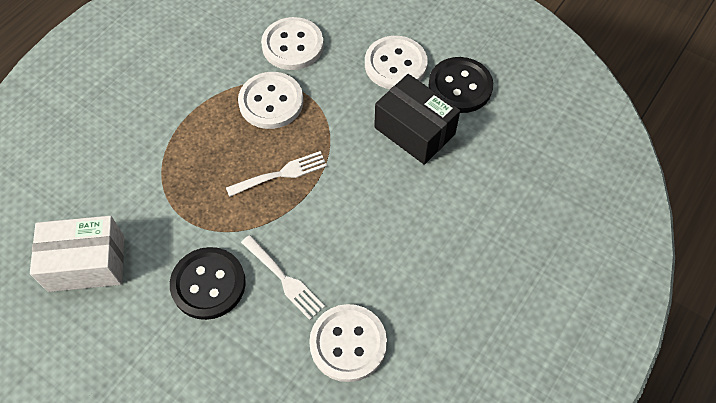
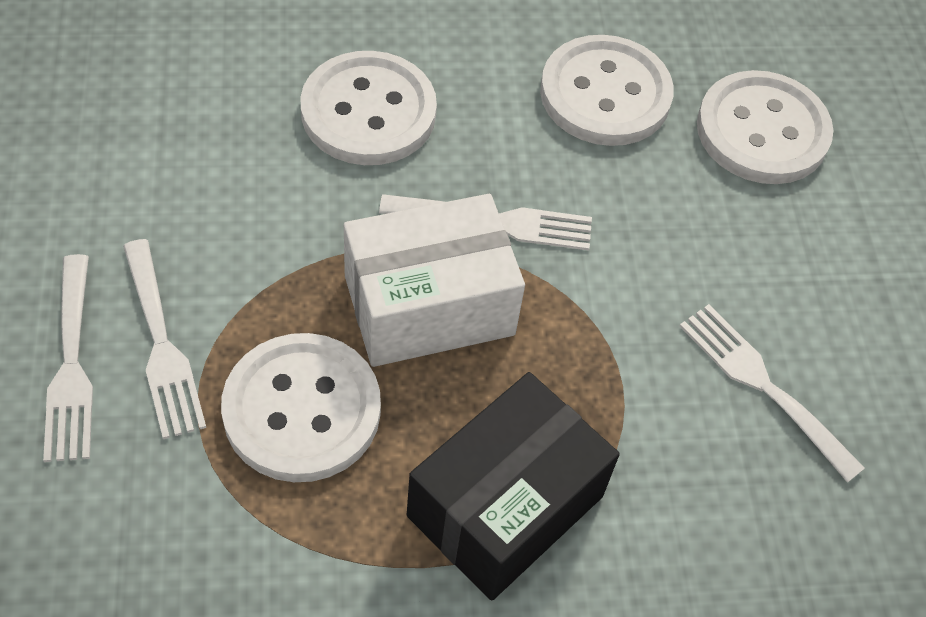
black button: [170,247,246,320] [428,57,493,113] = 2 -> none = 0
white fork: [226,151,327,197] [241,235,325,320] = 2 -> [43,254,93,462] [123,239,206,439] [379,194,592,251] [680,304,865,483] = 4

